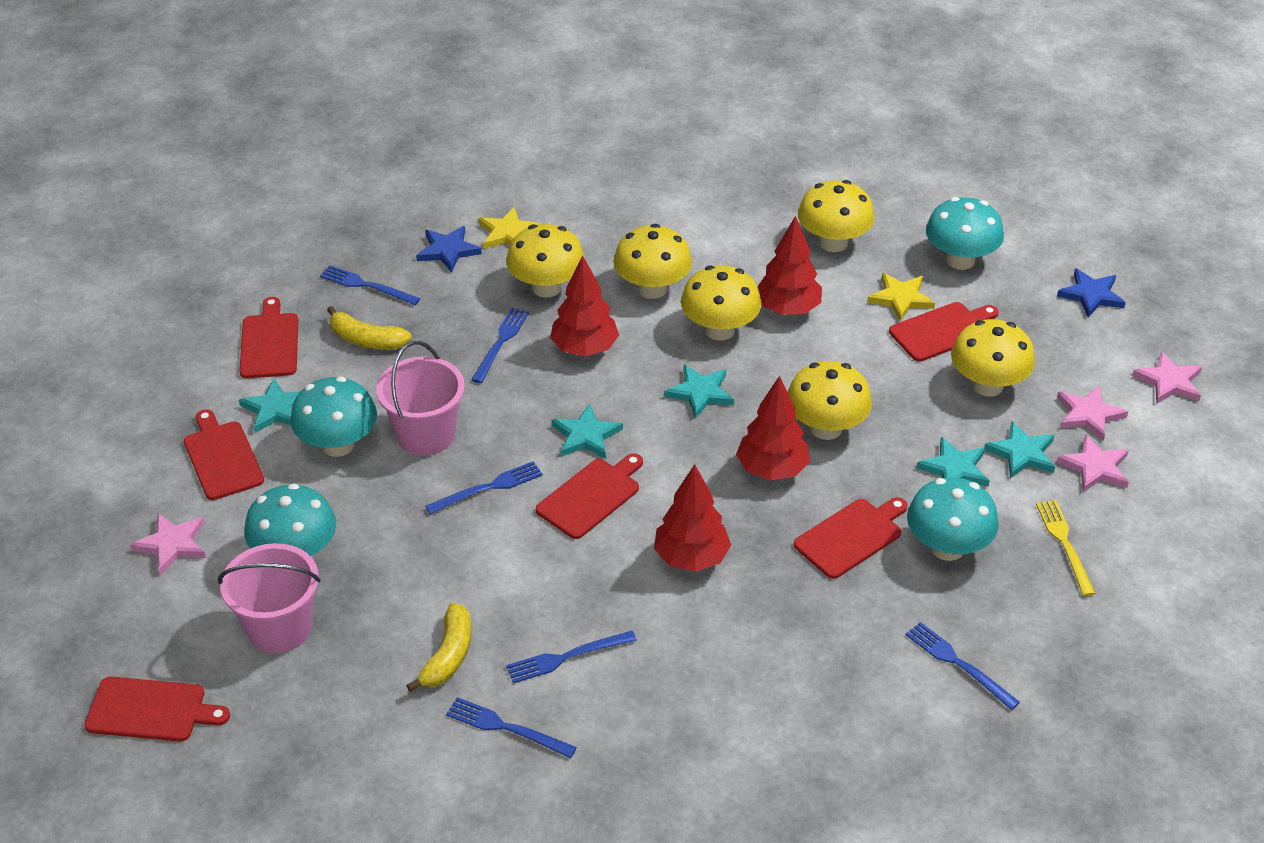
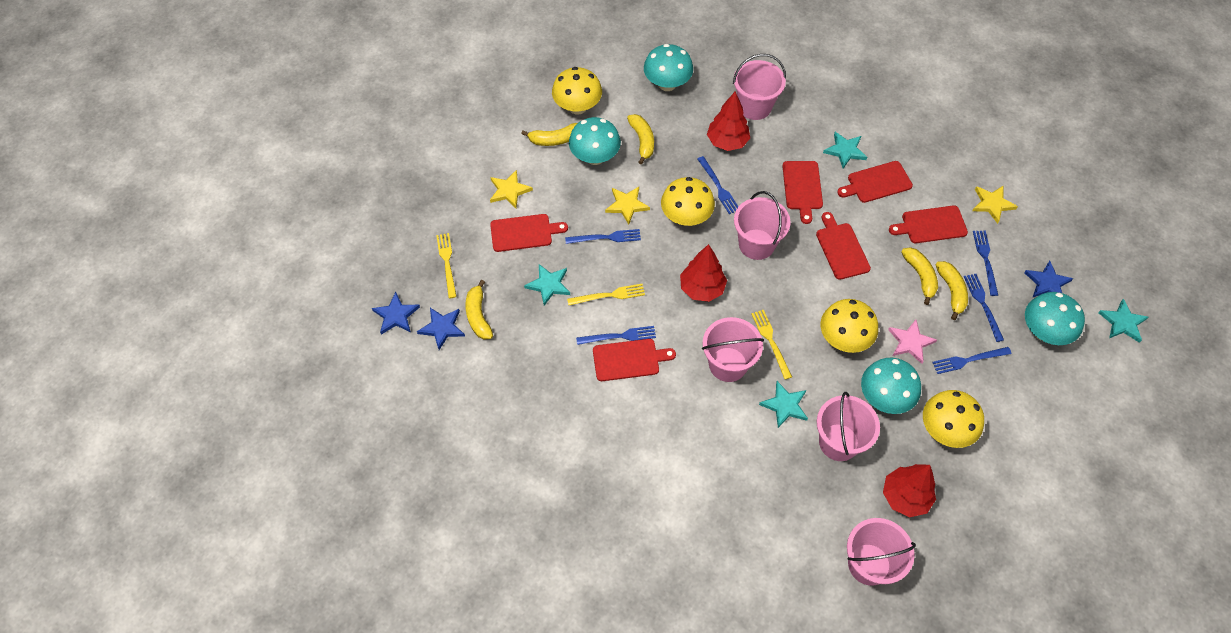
blue star: [416,226,482,273] [1057,268,1126,317] = 2 -> [372,292,420,335] [417,308,465,350] [1024,261,1073,298] = 3
pink bucket: [218,543,321,653] [376,341,465,456] = 2 -> [702,317,764,382] [733,54,786,120] [734,191,791,260] [817,392,880,461] [847,518,916,586] = 5
pink star: [130,513,206,575] [1057,386,1128,441] [1057,435,1129,492] [1132,351,1202,404] = 4 -> [888,320,937,364] = 1
red tree: [550,255,619,356] [654,464,731,572] [736,376,810,481] [758,216,822,315] = 4 -> [680,244,727,302] [707,92,750,151] [883,464,936,517] = 3
turquoise star: [239,378,301,433] [552,404,623,459] [664,365,734,419] [917,437,990,487] [984,422,1055,478] = 5 -> [524,264,570,306] [759,381,808,428] [823,132,867,168] [1098,299,1149,343] = 4
yellow banana: [327,306,412,349] [406,603,471,692] = 2 -> [465,280,493,340] [521,123,577,146] [627,114,654,165] [901,247,938,305] [935,261,968,320] = 5
yellow fork: [1036,500,1096,596] = 1 -> [436,233,457,298] [567,284,645,305] [751,310,792,380] = 3
yellow mushroom: [506,224,585,298] [613,224,692,299] [681,265,762,341] [788,361,872,440] [798,180,875,252] [951,319,1035,397] = 6 -> [552,67,602,115] [661,177,715,226] [821,299,878,353] [923,390,984,448] = 4
yellow star: [479,207,541,249] [867,273,935,321] = 2 -> [490,170,533,209] [605,187,650,225] [972,185,1018,224] = 3

